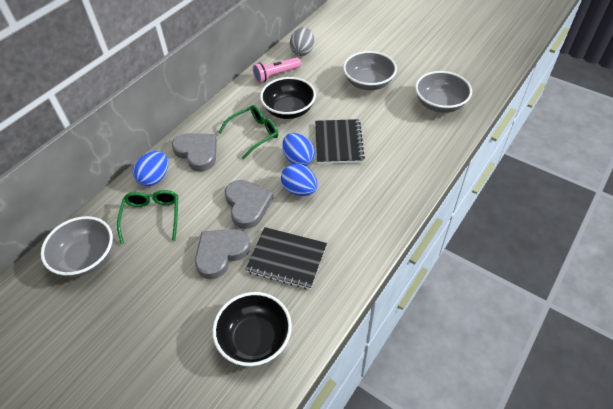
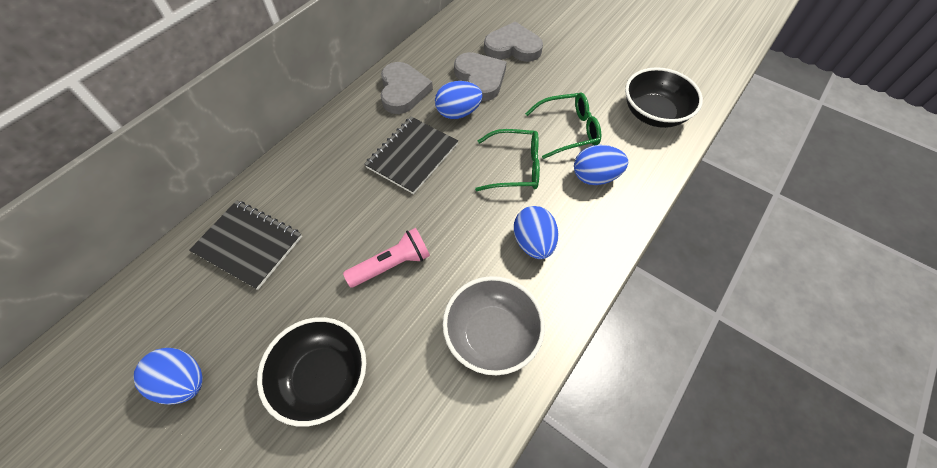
blue egg: [133,151,168,186] [281,163,318,196] [282,133,315,166] = 3 -> [133,348,203,404] [435,81,483,119] [514,206,558,259] [574,145,628,185] = 4
grey bowl: [41,216,113,277] [343,51,397,90] [415,71,472,113] = 3 -> [443,276,545,375] = 1
grey egg: [290,27,314,56] = 1 -> none = 0

